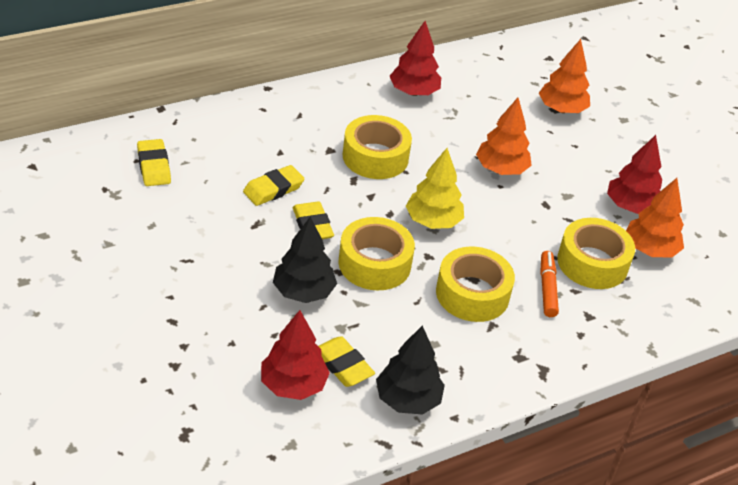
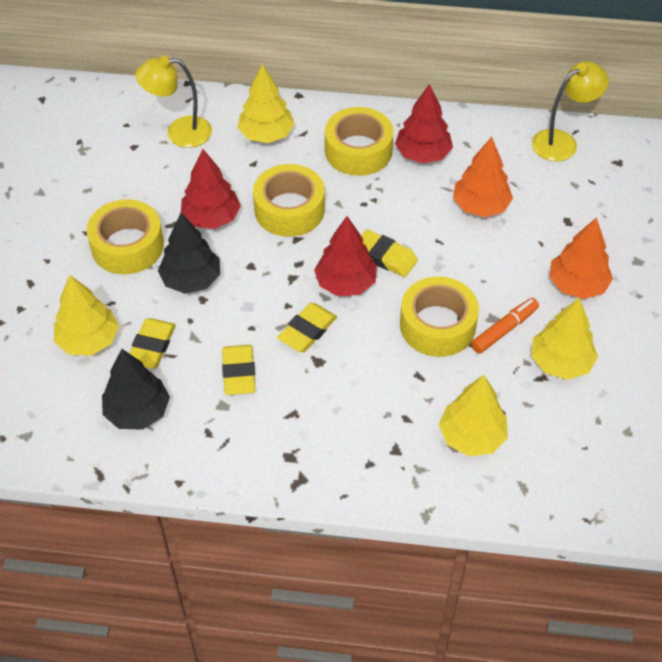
orange tree: [476,98,532,175] [539,39,590,113] [626,178,684,258] = 3 -> [453,137,513,217] [550,217,613,299] = 2
yellow lamp: none = 0 -> [135,56,212,148] [532,61,609,161] = 2
yellow tree: [406,148,464,229] = 1 -> [54,275,119,356] [238,64,295,143] [439,375,508,456] [531,298,598,380] = 4

